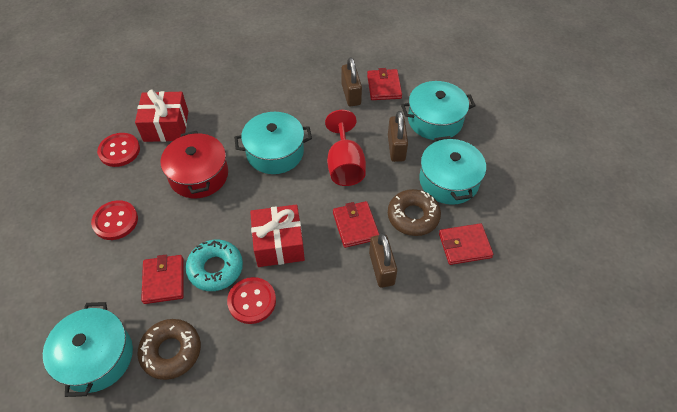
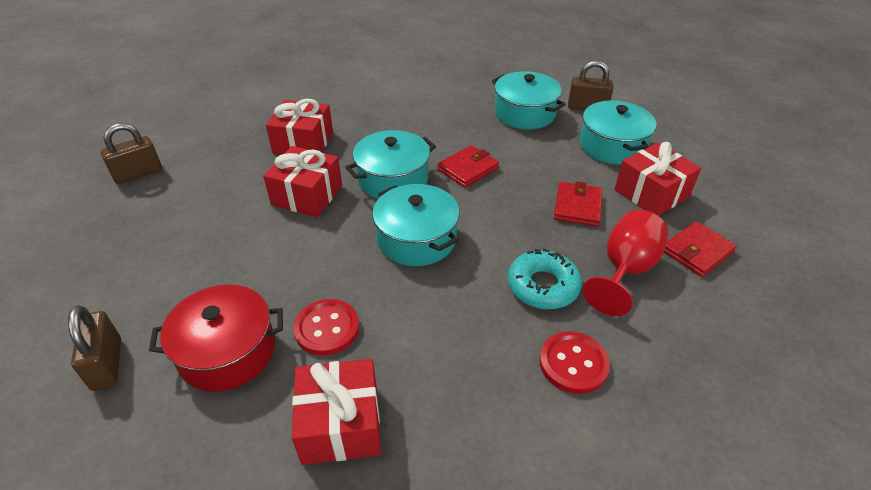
brown donut: [137,319,201,380] [388,189,441,236] = 2 -> none = 0
red button: [91,200,138,240] [97,133,140,167] [227,277,276,324] = 3 -> [293,299,359,356] [540,331,610,394] = 2
red gift: [135,90,188,142] [250,205,305,267] = 2 -> [263,146,342,217] [266,99,333,155] [292,359,381,465] [615,142,701,216] = 4
red wallet: [141,255,184,304] [333,201,379,248] [367,68,402,100] [439,223,493,265] = 4 -> [437,145,499,188] [554,181,602,226] [664,221,737,277] = 3

